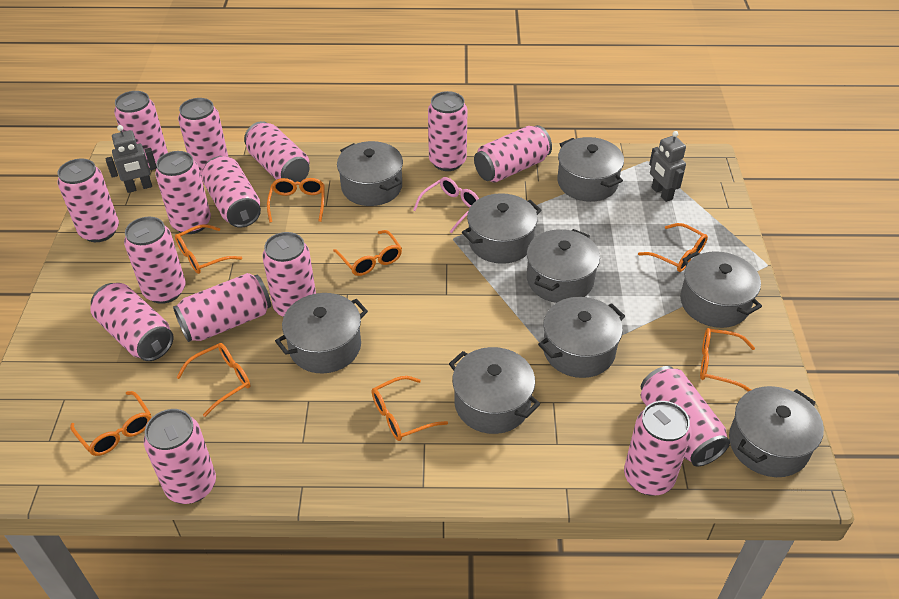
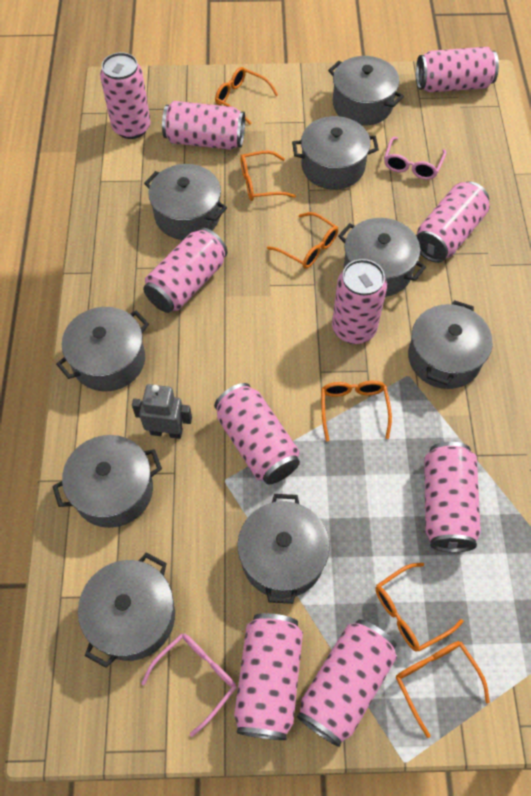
grey robot: [105,125,157,193] [649,131,686,202] = 2 -> [132,384,192,439] = 1
orange glasses: [70,391,151,456] [175,224,242,274] [176,343,250,417] [267,178,325,223] [333,230,402,276] [372,376,448,441] [638,223,708,272] [700,328,755,392] = 8 -> [215,67,278,125] [240,151,296,201] [267,212,338,269] [321,381,392,442] [375,563,463,652] [396,641,490,738] = 6
pink can: [57,158,119,242] [90,283,174,361] [114,91,168,170] [124,217,186,304] [144,409,216,504] [155,151,211,234] [173,273,271,342] [178,98,228,174] [201,156,261,228] [244,121,310,182] [262,232,316,317] [428,91,468,171] [474,125,552,183] [624,401,692,496] [641,366,730,467] = 15 -> [100,52,151,139] [143,228,227,313] [162,101,245,150] [214,383,300,484] [234,613,303,740] [297,619,397,747] [332,259,387,344] [416,47,499,92] [416,181,490,262] [424,442,481,552] = 10
pink glasses: [413,177,479,233] = 1 -> [141,633,237,737] [384,137,447,180] = 2

